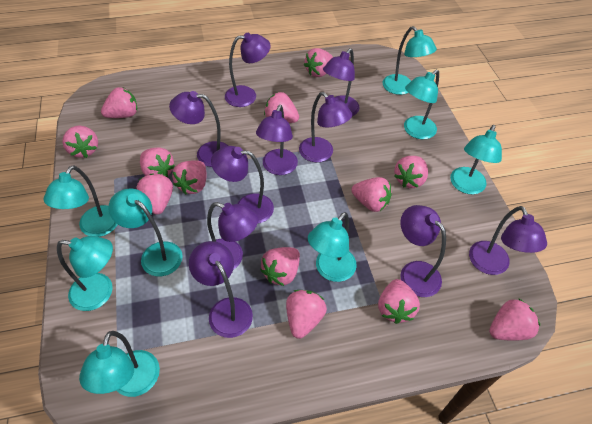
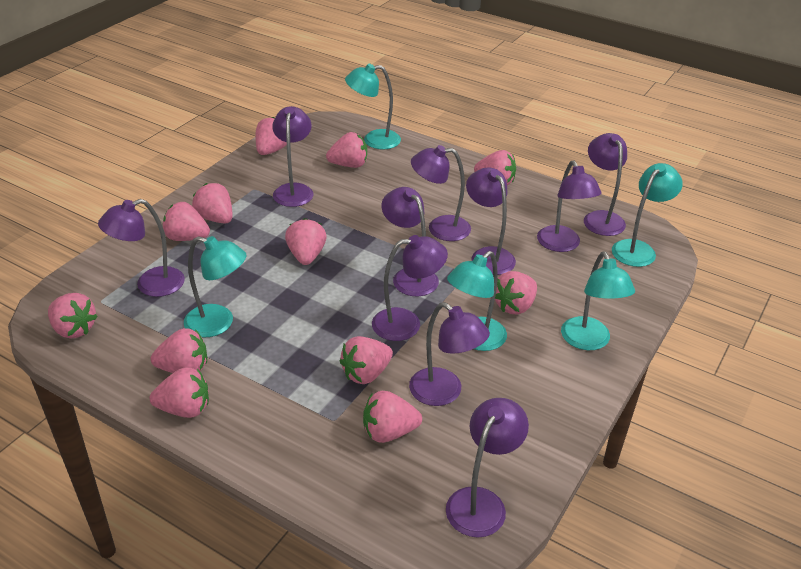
pink strawberry: [62,125,98,158] [101,87,137,118] [137,174,173,214] [140,147,175,177] [172,160,207,194] [260,247,300,286] [264,92,299,123] [286,290,327,339] [304,48,333,77] [351,177,392,212] [378,279,420,324] [394,156,428,188] [489,298,540,341] = 13 -> [48,293,98,339] [150,367,209,418] [151,328,207,373] [163,202,210,241] [192,183,233,223] [255,117,287,155] [285,218,326,265] [326,132,367,168] [340,336,393,384] [363,391,422,443] [474,150,516,186] [495,271,537,314] = 12
turquoise lamp: [43,165,118,237] [57,236,113,311] [79,331,160,397] [108,188,183,276] [308,212,357,282] [383,26,437,95] [404,70,439,139] [450,125,502,194] = 8 -> [184,236,247,337] [345,64,401,149] [447,251,507,351] [561,252,635,350] [612,163,683,267] = 5

